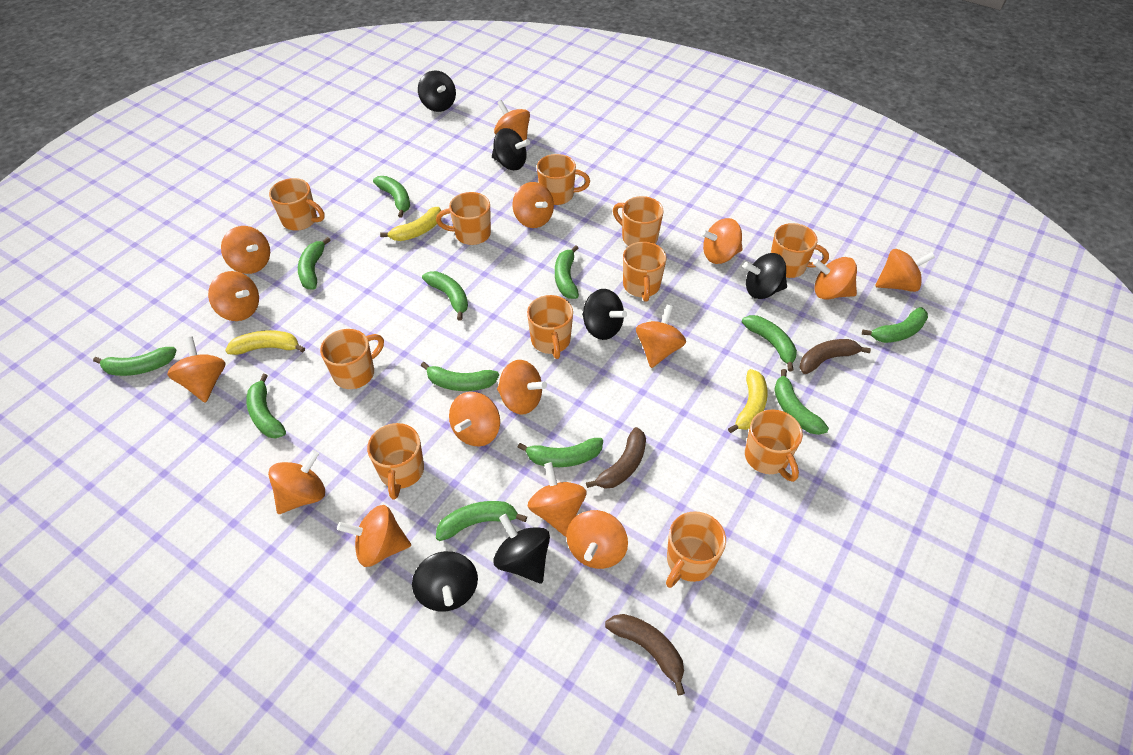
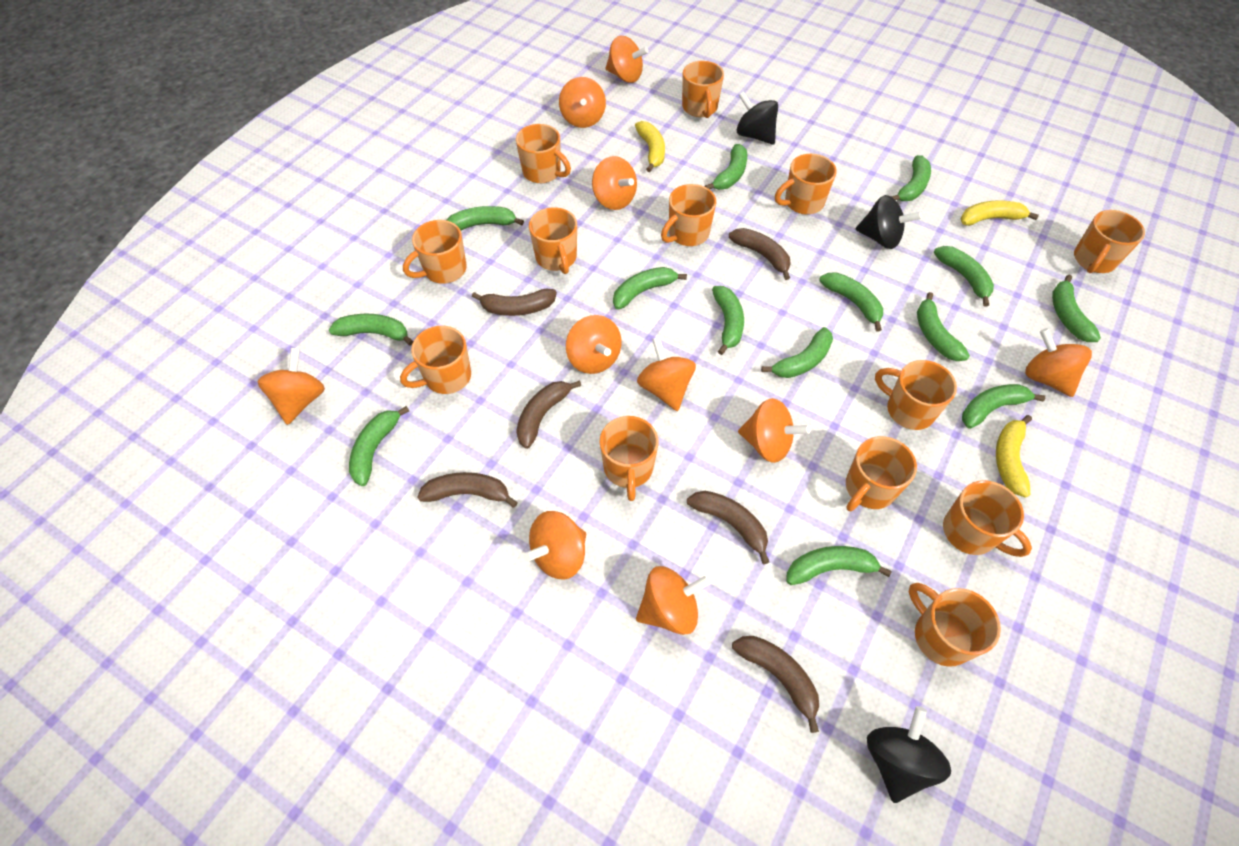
black spinning top: [412,551,478,611] [418,70,456,112] [492,128,530,170] [493,514,550,583] [582,289,627,340] [743,253,787,299] = 6 -> [737,91,778,145] [856,195,922,249] [867,706,951,803] = 3
brown banana: [586,427,646,489] [605,614,685,695] [799,339,871,374] = 3 -> [417,472,518,508] [472,289,557,316] [516,380,581,449] [687,491,769,564] [729,228,791,280] [732,636,819,733] = 6
green banana: [93,347,177,376] [246,374,286,438] [298,237,331,290] [373,176,410,218] [421,362,499,391] [422,271,468,321] [436,501,527,541] [517,438,603,467] [555,245,579,299] [742,315,797,372] [774,369,829,435] [862,307,928,343] = 12 -> [329,314,413,346] [349,406,409,486] [447,206,524,230] [613,267,687,310] [704,144,747,190] [712,286,744,355] [761,327,833,378] [787,546,892,585] [819,272,883,332] [891,155,931,201] [917,292,970,361] [934,246,994,307] [962,384,1045,429] [1052,275,1101,342] = 14
orange mug: [269,178,325,231] [320,329,384,389] [367,423,424,500] [436,192,491,245] [527,295,573,359] [537,154,590,205] [613,196,664,246] [623,242,666,302] [666,511,726,588] [745,410,803,482] [771,223,829,278] = 11 -> [400,326,471,394] [403,220,467,284] [516,124,571,183] [529,207,577,274] [600,416,659,501] [661,184,716,246] [682,61,724,118] [775,154,837,215] [846,436,917,511] [875,360,957,430] [909,583,1001,667] [943,480,1032,557] [1074,210,1145,273] = 13
orange spinning top: [167,337,226,403] [208,271,259,321] [221,226,270,274] [268,450,325,514] [337,505,411,567] [449,392,500,446] [494,100,530,141] [497,360,547,415] [512,182,554,228] [528,462,587,537] [566,510,628,569] [636,305,686,368] [701,218,743,264] [813,257,857,300] [875,249,935,292] = 15 -> [257,348,325,425] [523,511,586,580] [559,77,606,128] [566,315,621,374] [592,156,637,210] [605,36,649,83] [636,566,711,635] [637,337,696,411] [738,398,811,463] [1025,328,1092,397] = 10

